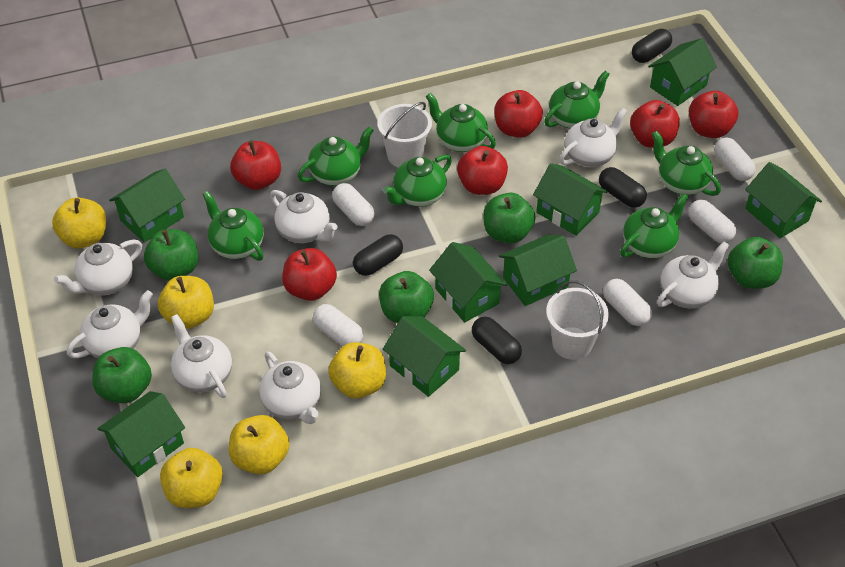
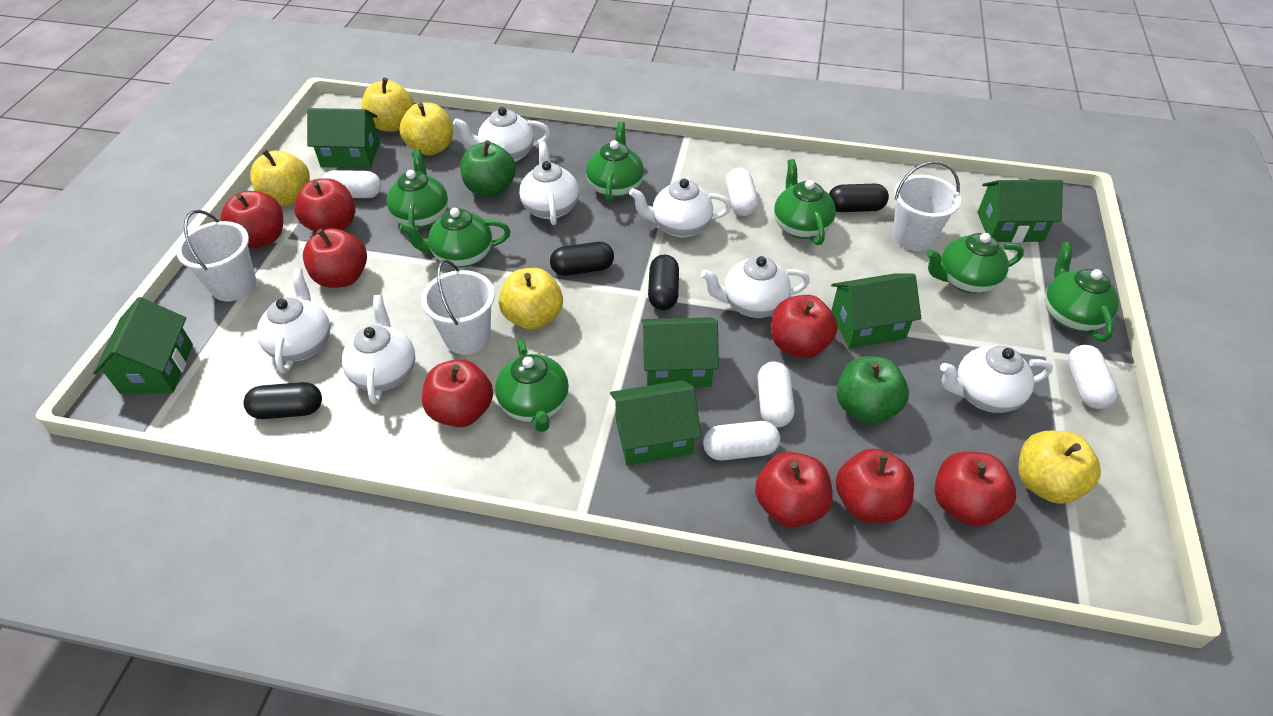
green apple: [92,347,152,403] [144,229,198,281] [379,271,434,323] [483,193,536,243] [728,237,783,289] = 5 -> [460,140,516,197] [836,356,909,424] = 2
green house: [97,391,185,477] [109,169,185,243] [383,316,466,397] [429,242,507,322] [499,235,577,306] [533,163,608,236] [648,38,717,106] [745,162,822,238] = 8 -> [93,297,193,394] [307,108,380,168] [610,380,701,465] [642,317,719,387] [831,274,921,349] [978,180,1063,243] = 6
red apple: [230,140,281,190] [282,248,337,301] [457,146,508,195] [494,90,543,138] [630,100,680,148] [689,91,738,138] = 6 -> [220,191,283,248] [294,178,355,232] [303,228,367,288] [422,359,493,427] [755,452,833,527] [771,295,838,358] [836,449,914,523] [934,451,1016,527] = 8
white bucket: [377,102,432,168] [546,280,609,360] = 2 -> [176,210,257,301] [421,260,495,354] [893,161,961,251] = 3

